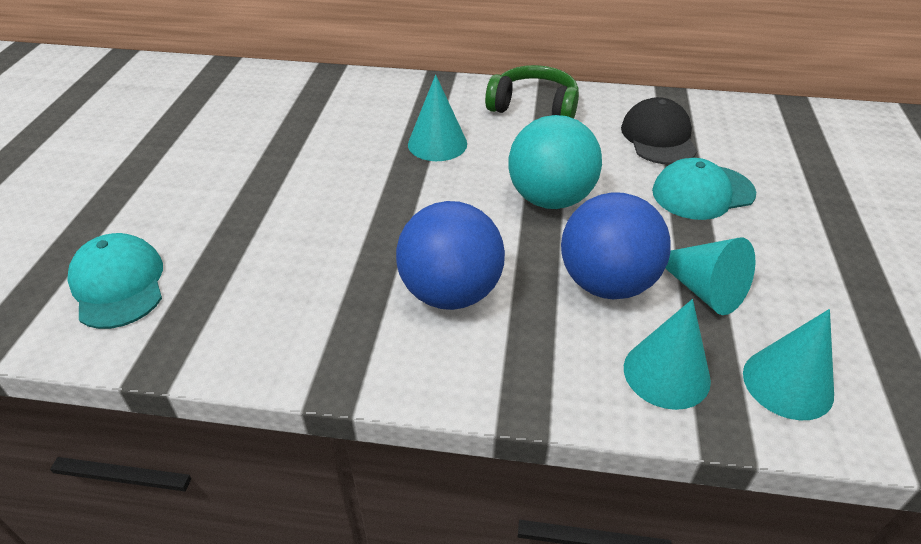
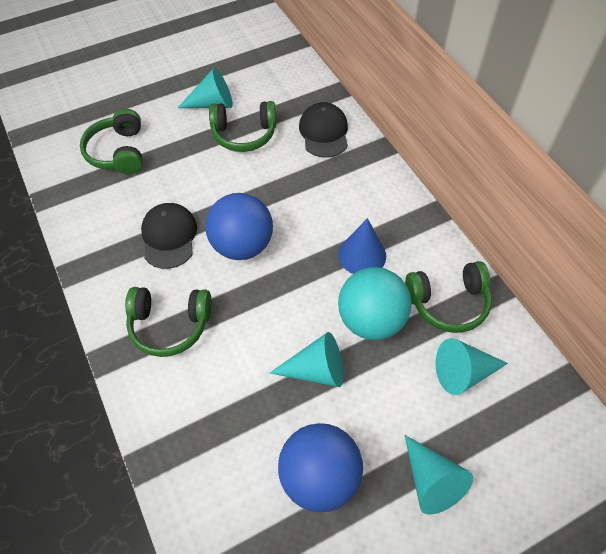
black cap: [621,97,697,165] = 1 -> [141,203,197,269] [299,102,348,158] = 2
blue cone: none = 0 -> [338,218,386,274] = 1
green headphones: [485,65,579,119] = 1 -> [80,109,143,174] [125,287,212,357] [209,101,276,152] [405,261,492,333] = 4
turquoise cap: [67,233,163,329] [652,158,756,220] = 2 -> none = 0

